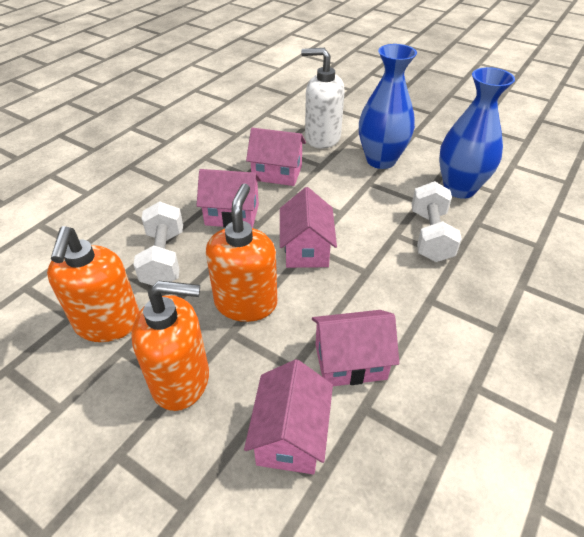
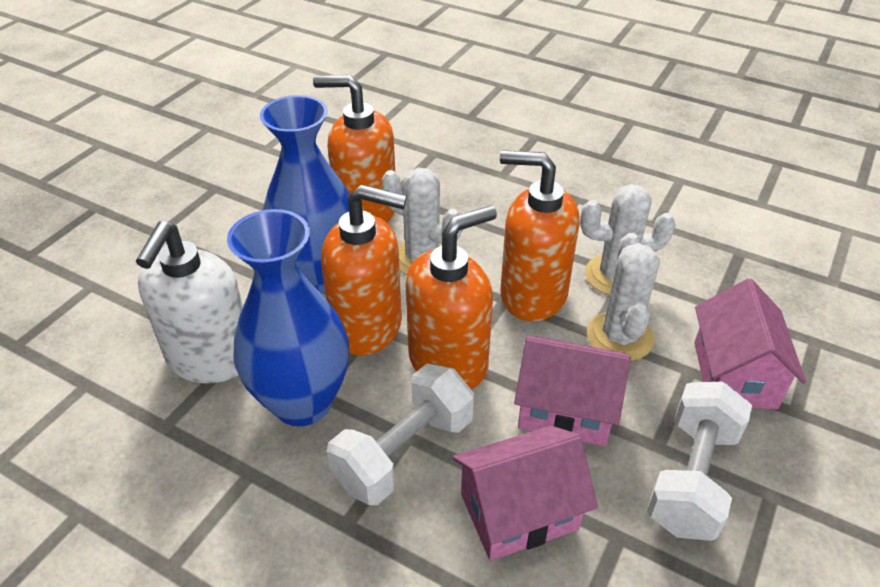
orange soap dispenser: [47,226,140,342] [131,280,209,411] [206,184,277,322] = 3 -> [313,75,395,223] [321,185,407,356] [406,205,497,389] [500,150,580,321] = 4
pink house: [197,169,261,228] [244,359,333,474] [246,128,306,186] [280,187,337,268] [312,310,399,386] = 5 -> [453,426,598,561] [514,335,631,446] [694,279,806,409] = 3
white cactus: none = 0 -> [382,167,461,275] [580,184,676,295] [587,233,660,361] = 3

